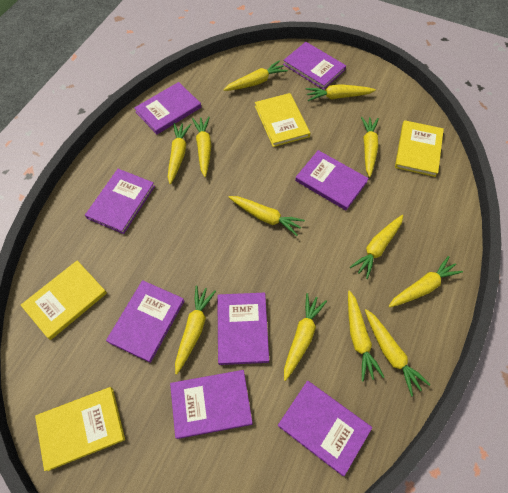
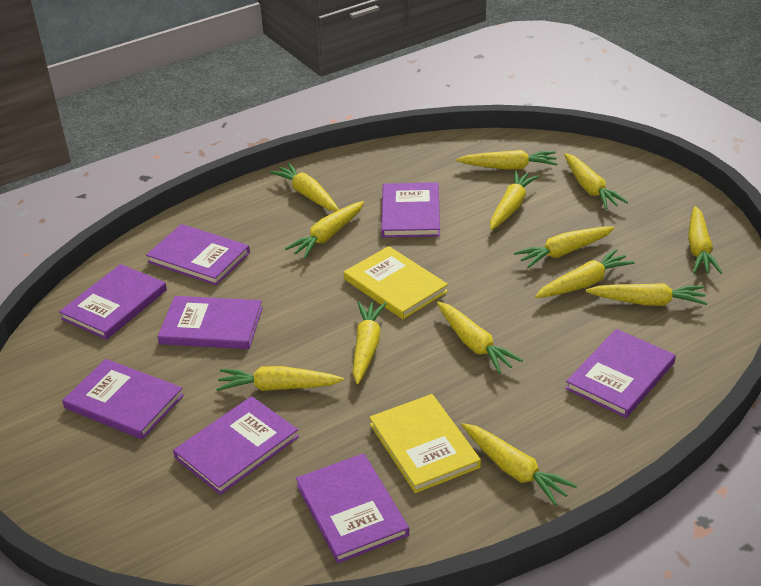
yellow book: [21,261,107,340] [35,387,125,471] [255,93,310,147] [395,120,444,177] = 4 -> [344,246,448,319] [369,394,481,493] = 2
yellow carrot: [168,123,191,184] [175,286,216,375] [192,117,211,177] [224,61,288,91] [228,196,305,236] [284,293,327,381] [306,84,376,101] [348,290,384,382] [350,215,403,279] [361,117,379,177] [365,309,431,397] [388,256,463,308] = 12 -> [216,366,344,391] [270,163,339,211] [285,201,364,259] [353,301,387,384] [437,301,523,374] [456,150,558,169] [462,423,577,506] [490,171,539,230] [514,227,615,268] [535,249,635,298] [564,153,628,209] [586,283,707,306] [688,206,722,274] = 13

